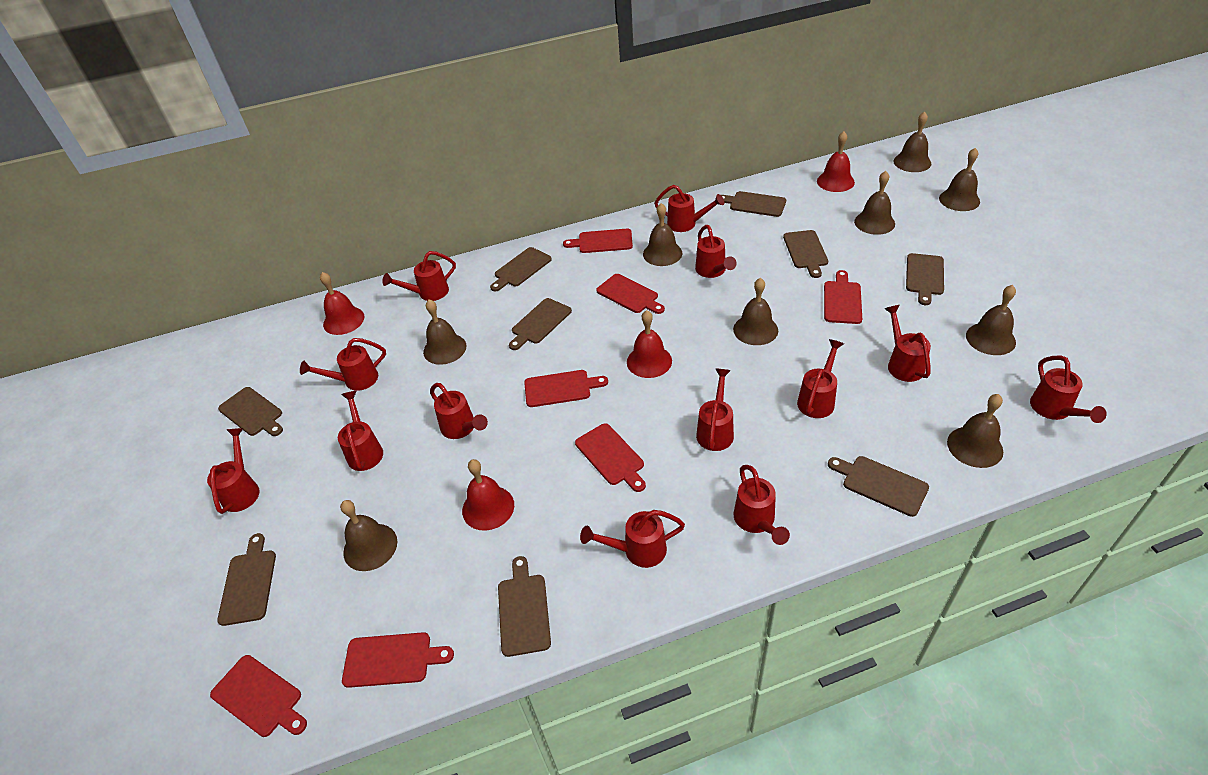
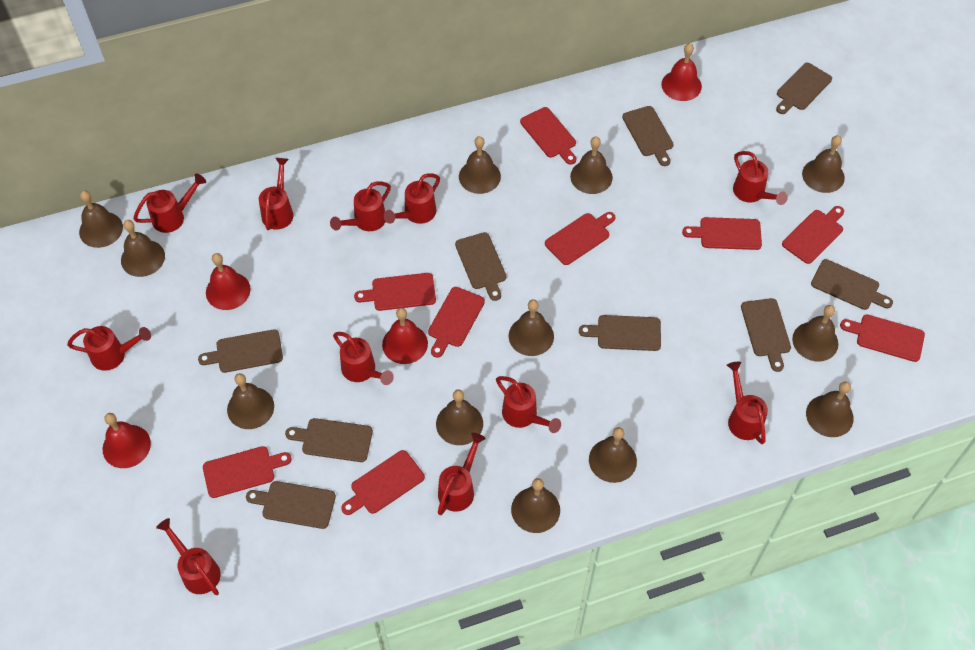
brown bell: [340,500,397,571] [423,299,466,365] [643,203,682,266] [733,278,778,345] [854,171,895,235] [893,112,931,172] [939,148,980,211] [947,394,1003,468] [966,285,1016,355] = 9 -> [79,190,123,248] [121,220,165,277] [227,373,274,429] [436,389,483,445] [459,136,501,194] [509,299,554,356] [511,478,560,533] [570,137,613,194] [589,427,637,483] [792,305,838,361] [802,135,845,193] [806,381,854,437] = 12
red cutting board: [210,655,307,737] [342,632,454,688] [524,370,608,407] [563,229,633,253] [575,423,646,492] [596,274,665,314] [824,270,862,324] = 7 -> [203,446,292,498] [341,450,425,515] [354,273,436,311] [428,287,485,358] [520,107,576,165] [545,212,615,265] [682,217,762,250] [782,206,844,264] [840,315,925,362] = 9
red watering can: [207,428,260,514] [300,338,386,391] [338,391,383,471] [382,251,456,301] [430,383,488,439] [580,510,685,568] [654,185,724,232] [695,225,737,278] [696,369,734,451] [734,465,790,545] [797,339,844,418] [884,305,931,382] [1030,355,1107,423] = 13 -> [67,326,151,371] [133,174,206,233] [156,518,221,595] [259,158,294,230] [330,181,391,231] [333,332,394,385] [384,173,440,224] [437,432,486,515] [496,376,561,433] [727,362,768,444] [733,151,788,205] = 11

